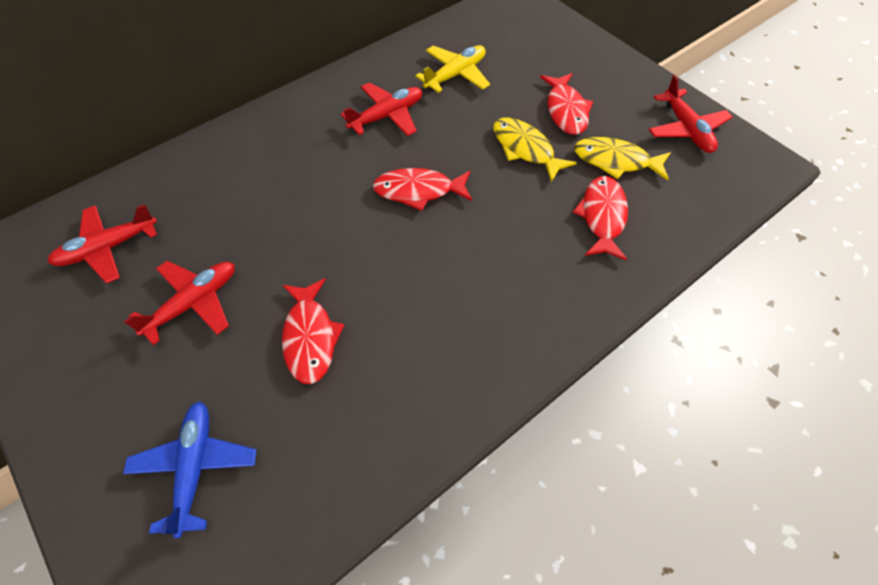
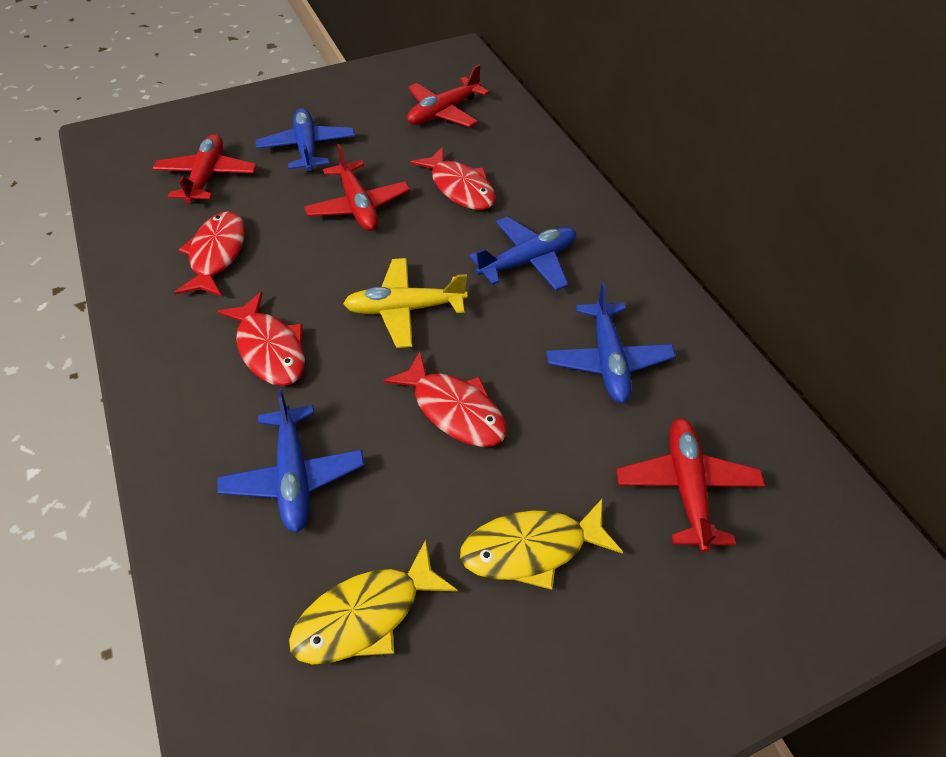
blue plane: [123,401,256,538] = 1 -> [217,389,365,533] [255,108,355,172] [469,217,576,291] [546,282,676,403] = 4

